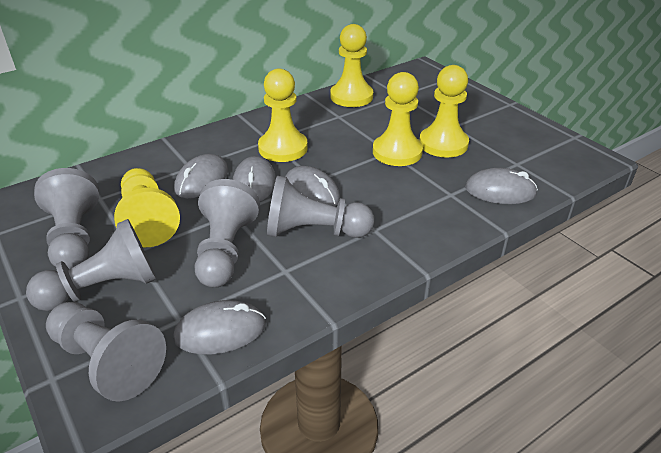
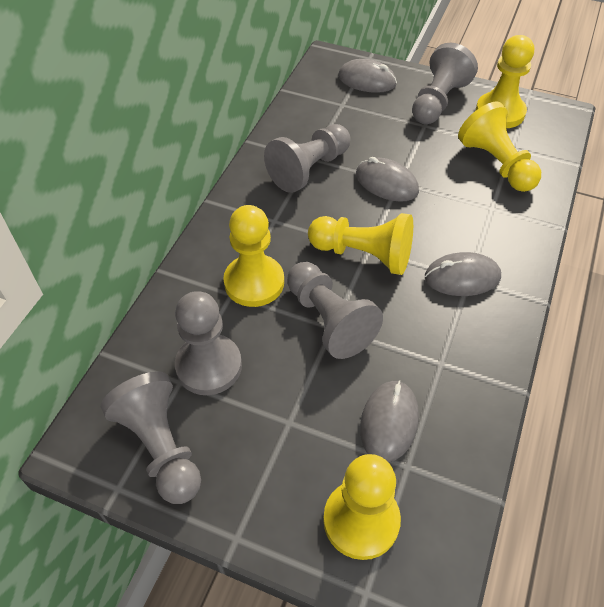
grey mouse: [173,300,266,354] [174,154,228,199] [233,156,276,201] [285,166,340,206] [465,168,538,204] = 5 -> [338,59,397,93] [356,157,419,202] [360,380,419,462] [425,252,501,296] = 4

